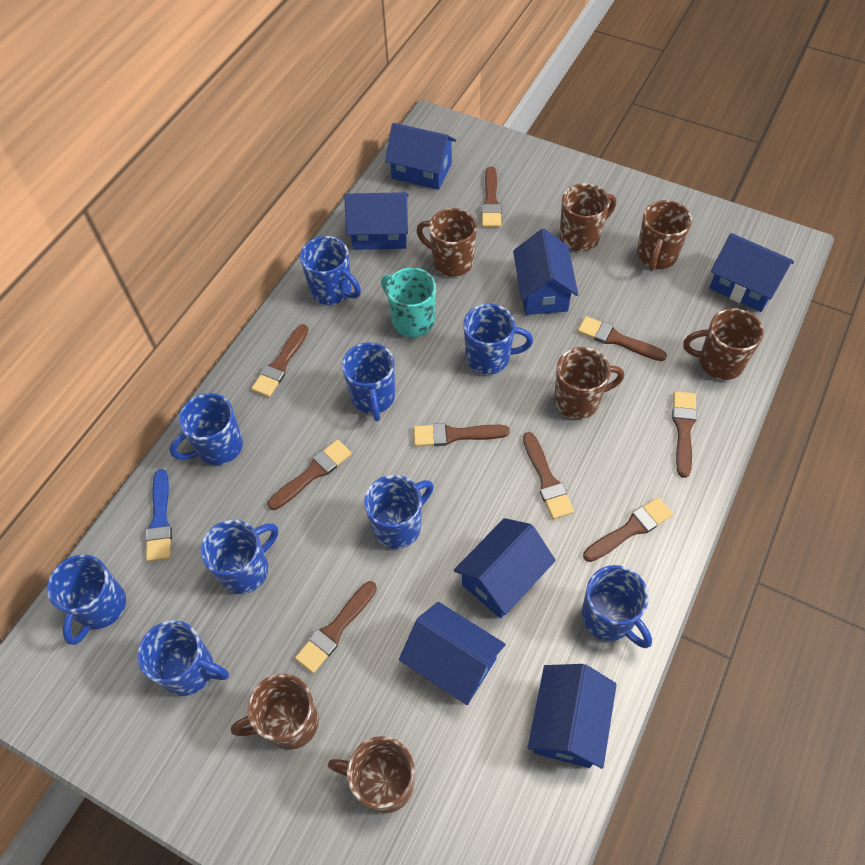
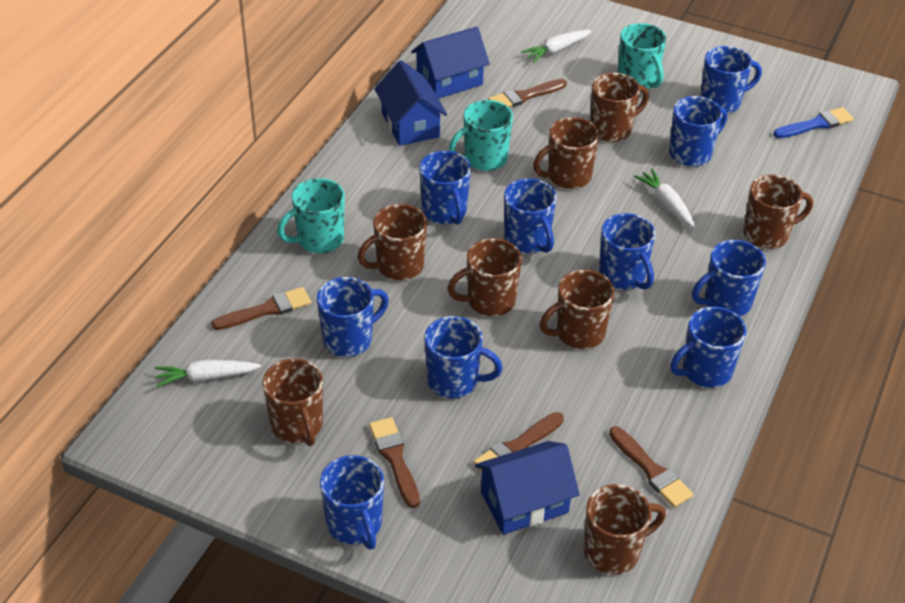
blue house: [344,192,409,250] [385,123,456,190] [399,602,506,705] [454,518,556,618] [513,229,578,315] [528,664,617,769] [709,233,794,312] = 7 -> [374,60,447,146] [411,27,490,99] [475,441,580,535] = 3
blue mug: [47,554,126,645] [137,620,229,696] [170,393,243,465] [200,520,278,594] [300,236,361,305] [342,342,395,421] [364,475,434,549] [463,304,533,375] [582,565,652,648] = 9 -> [317,277,389,357] [320,455,384,550] [419,151,471,225] [424,316,503,398] [504,178,557,253] [599,213,656,290] [669,96,727,167] [670,306,746,388] [692,240,766,316] [700,46,762,113] = 10
brown brush: [251,324,308,397] [267,439,352,510] [295,581,377,673] [413,423,510,447] [481,167,502,227] [523,432,574,519] [577,316,667,361] [583,497,673,562] [672,391,697,478] = 9 -> [211,287,311,330] [369,417,420,508] [474,412,564,471] [488,79,567,107] [609,426,693,508] = 5
brown mug: [231,674,319,750] [328,736,415,813] [416,208,477,277] [554,347,624,419] [560,183,616,251] [637,200,692,271] [683,308,764,380] = 7 -> [263,359,323,446] [357,204,427,280] [447,238,522,316] [533,117,599,189] [539,270,615,349] [584,484,666,574] [590,73,649,142] [743,174,813,249] = 8
turquoise mug: [381,268,436,337] = 1 -> [277,178,345,253] [449,100,513,171] [618,23,666,89] = 3
white carrot: none = 0 -> [155,359,261,388] [521,30,591,63] [634,169,696,228] = 3

